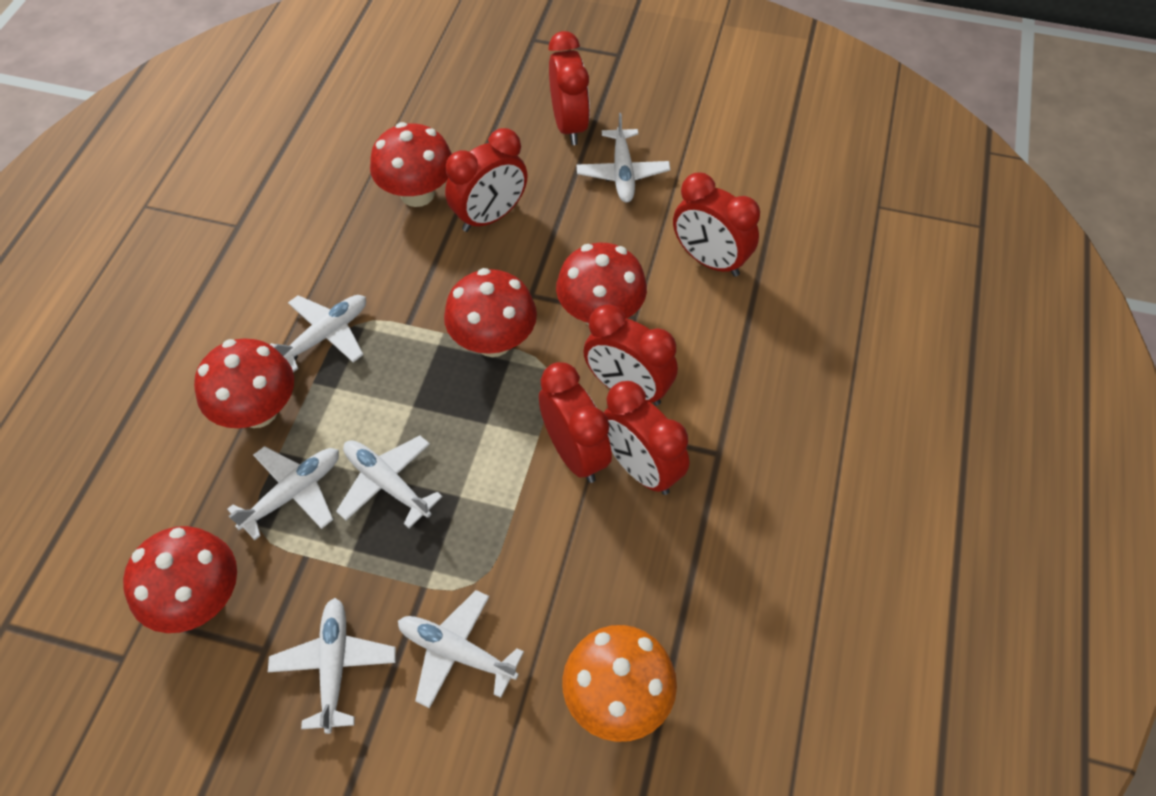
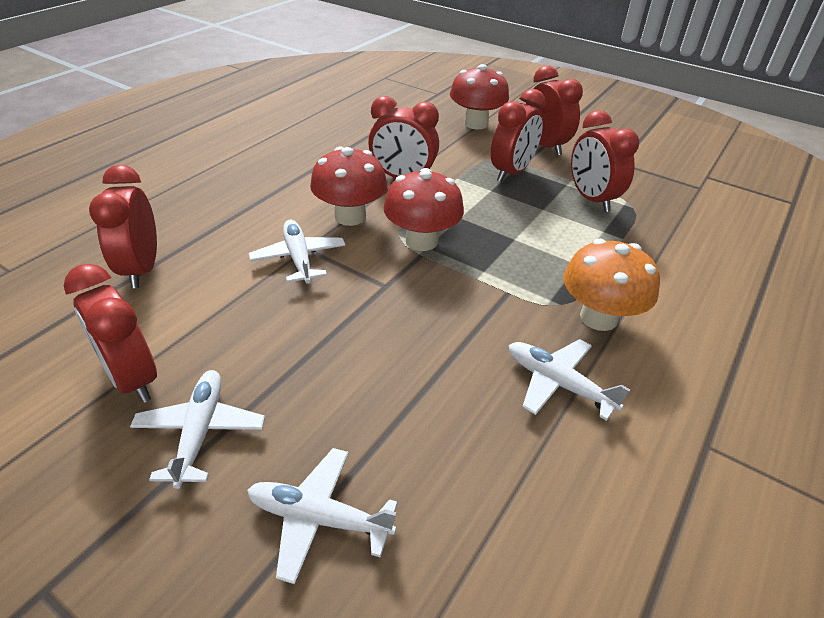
red mushroom: [123,526,237,633] [194,339,294,428] [370,122,452,207] [444,268,537,357] [556,243,647,326] = 5 -> [310,147,387,226] [383,168,464,251] [450,64,509,129] = 3
white plane: [227,446,339,540] [268,598,396,734] [270,295,366,372] [336,436,443,528] [398,590,524,708] [576,113,671,202] = 6 -> [130,370,265,489] [247,448,398,584] [249,220,345,284] [509,339,631,421] = 4

